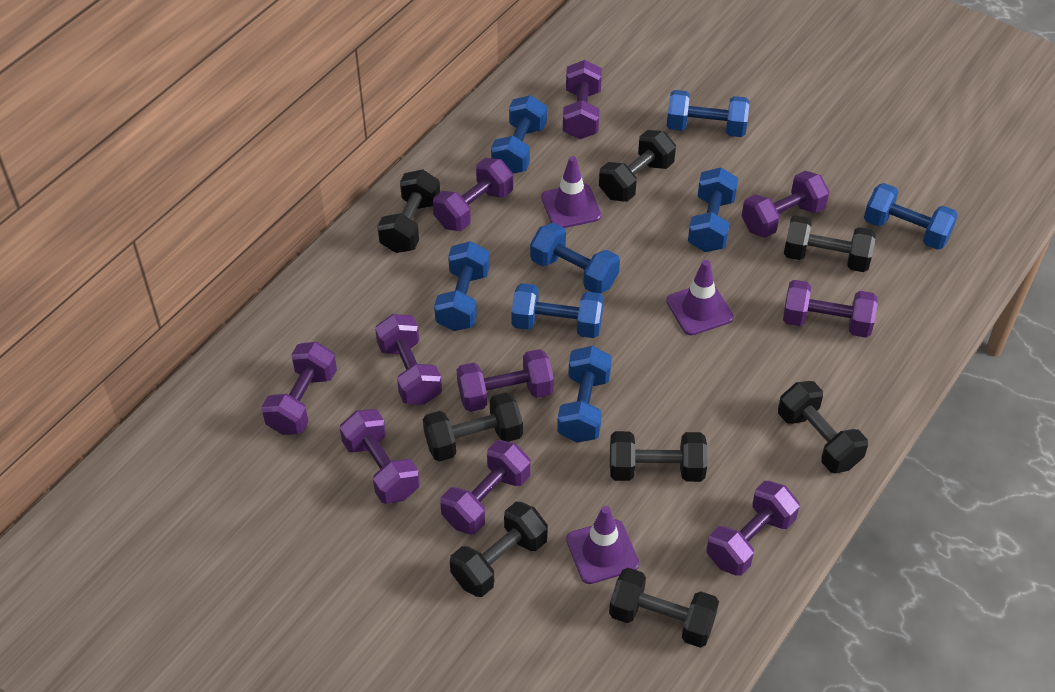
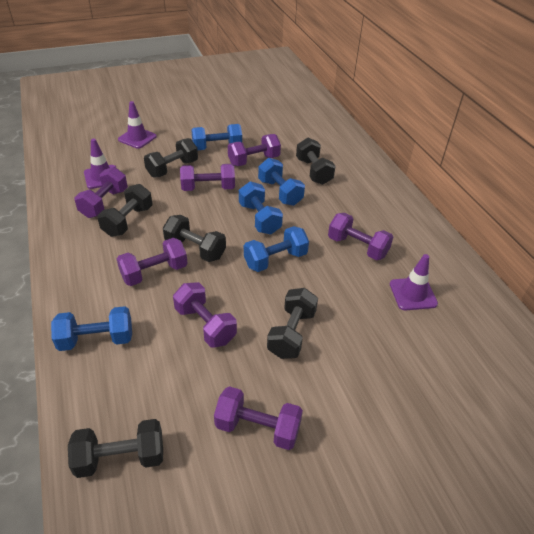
black dumbbell: [377,169,440,253] [423,392,523,462] [450,502,548,597] [599,130,676,202] [609,568,719,648] [610,431,707,482] [778,381,868,473] [784,215,876,272] = 8 -> [68,419,163,478] [97,184,153,237] [144,138,198,178] [163,215,226,262] [267,288,318,359] [296,138,336,185] = 6
blue dumbbell: [434,241,490,331] [491,95,547,174] [511,283,604,338] [530,222,620,293] [557,346,612,443] [667,90,749,137] [688,167,738,252] [864,183,958,250] = 8 -> [51,306,132,351] [191,124,242,150] [239,181,283,234] [244,226,309,272] [258,158,305,206] = 5
purple dumbbell: [261,342,337,435] [340,409,420,504] [375,314,442,405] [433,158,513,231] [440,440,530,534] [457,349,554,412] [563,60,602,139] [706,481,800,576] [742,171,830,238] [783,280,878,338] = 10 -> [74,167,128,218] [117,238,188,286] [173,282,237,348] [180,164,235,191] [214,386,303,450] [228,134,281,166] [328,213,393,260] = 7

